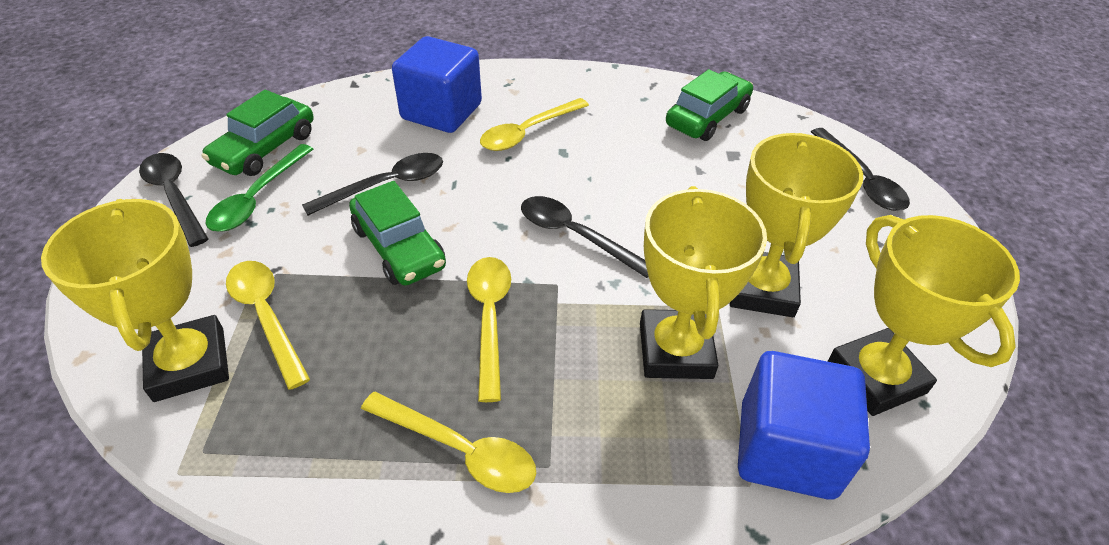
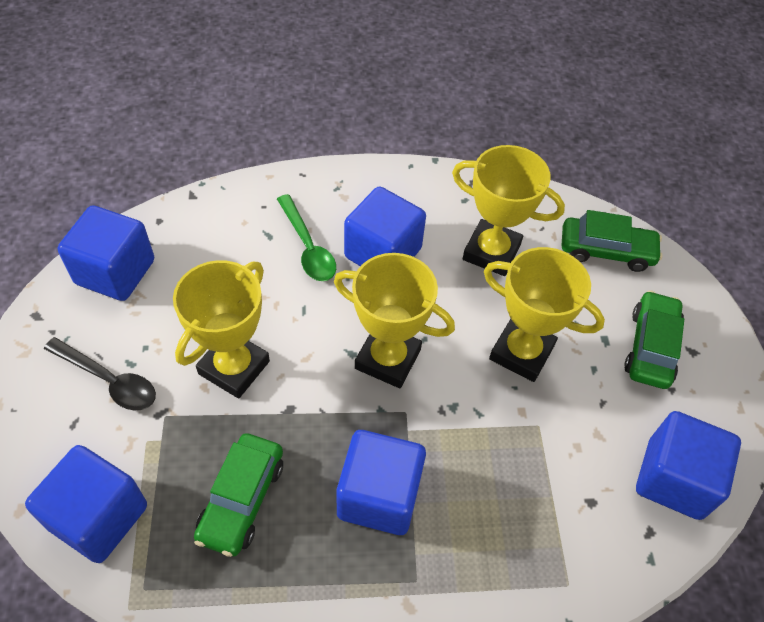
black spoon: [139,153,208,247] [302,153,443,216] [521,196,649,278] [811,128,910,211] = 4 -> [44,337,156,410] = 1
blue cube: [392,36,482,133] [738,351,870,500] = 2 -> [25,445,147,563] [57,205,154,301] [336,430,426,535] [344,187,426,266] [636,411,741,520] = 5
yellow spoon: [226,261,310,390] [361,392,536,493] [467,257,511,402] [480,98,589,151] = 4 -> none = 0

